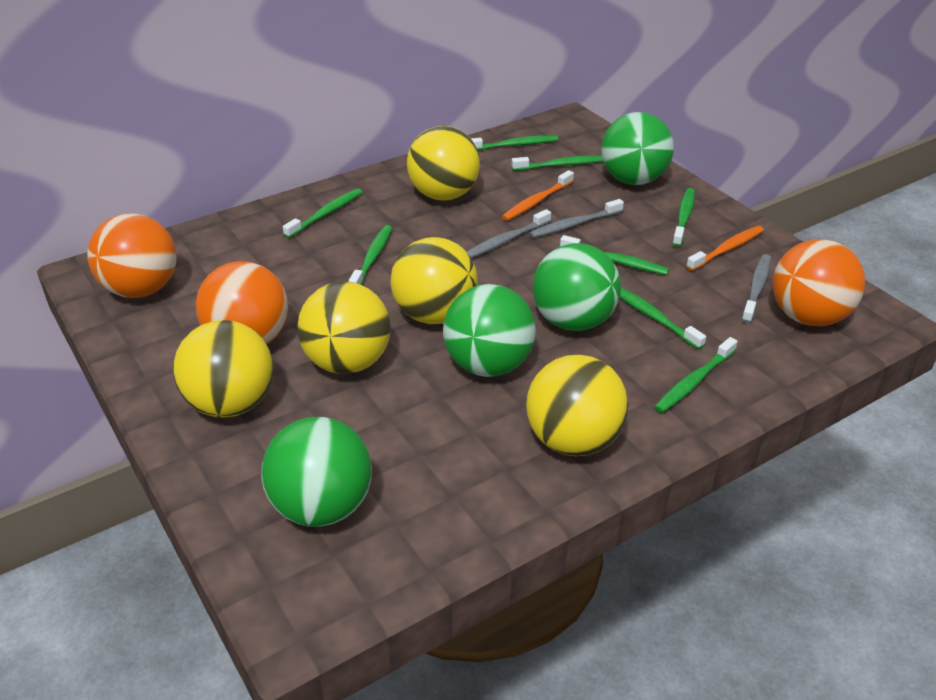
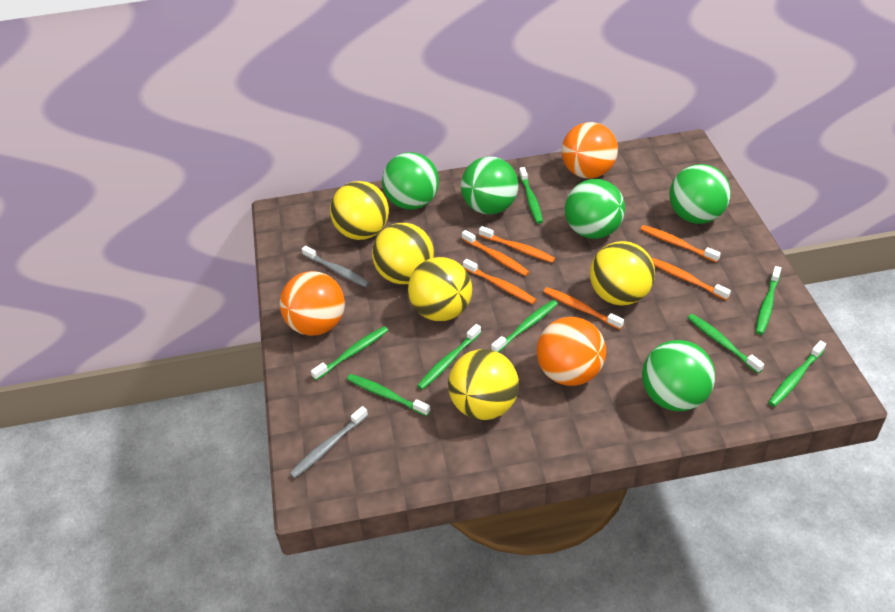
green ball: [261,417,372,527] [443,284,536,377] [533,243,621,331] [601,112,674,185] = 4 -> [382,152,439,210] [461,157,518,214] [565,179,625,239] [642,340,715,411] [669,164,731,224] = 5
grey toothbrush: [467,209,551,258] [529,199,624,238] [742,254,771,323] = 3 -> [289,406,368,478] [302,246,370,287] = 2
orange toothbrush: [502,170,574,221] [686,226,764,271] = 2 -> [462,230,529,276] [463,259,536,304] [479,226,555,263] [543,287,624,329] [641,225,721,262] [651,258,731,300] = 6

